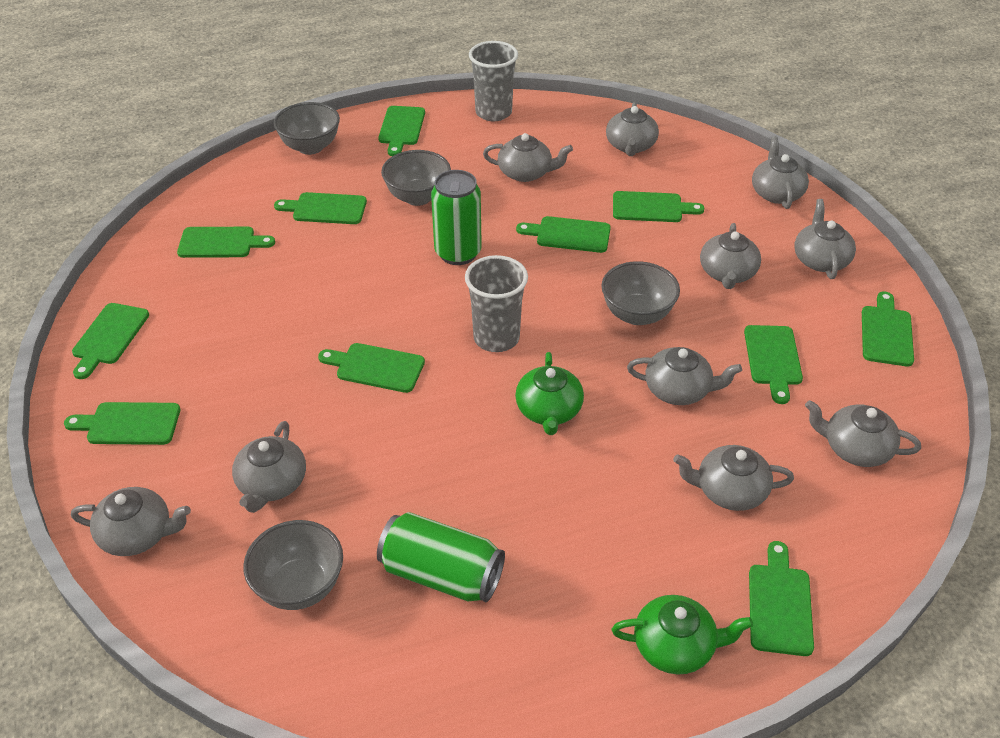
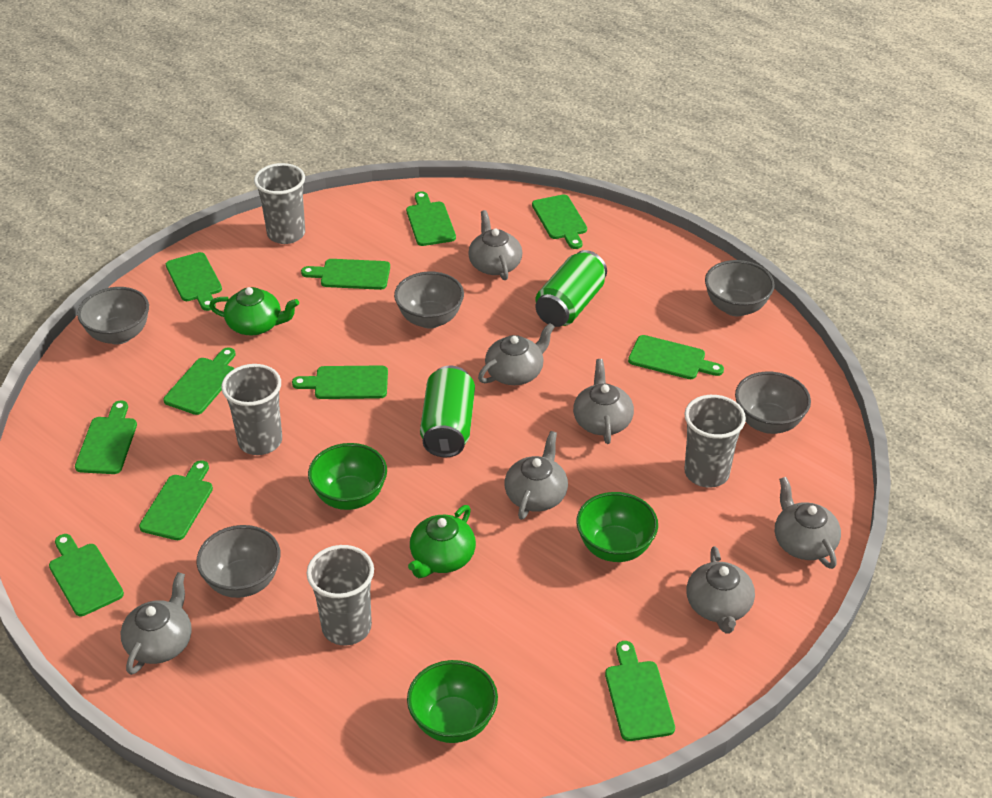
green bowl: none = 0 -> [308,443,387,510] [407,660,498,743] [577,492,658,562] = 3
grey bowl: [243,520,343,610] [274,102,340,155] [381,150,451,206] [601,261,680,325] = 4 -> [77,287,149,344] [197,525,281,598] [394,271,464,329] [705,260,775,316] [735,372,811,434] = 5
grey cup: [465,255,528,352] [469,41,518,121] = 2 -> [221,364,282,455] [254,163,305,244] [307,545,374,645] [684,395,746,488] = 4
grey teapot: [71,487,191,556] [232,421,306,513] [483,133,573,182] [606,102,659,156] [627,347,742,405] [673,445,794,511] [700,223,761,289] [752,136,809,209] [794,199,856,279] [805,400,921,467] = 10 -> [121,572,192,675] [468,210,522,280] [478,323,554,385] [505,431,568,520] [573,359,634,444] [686,546,755,634] [775,477,841,569] = 7

